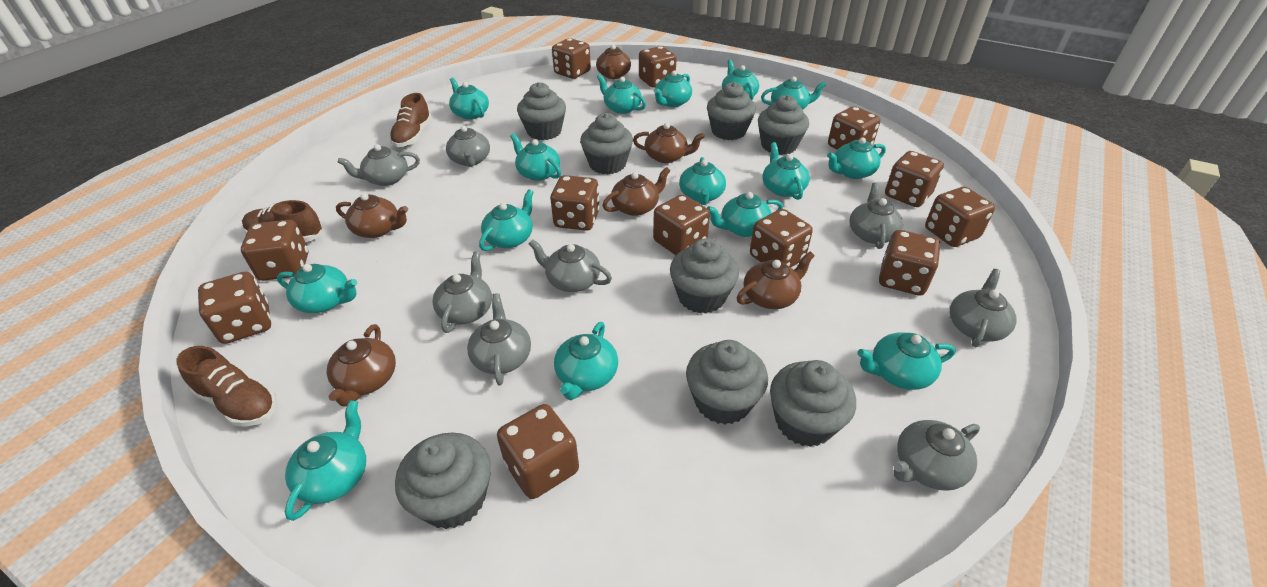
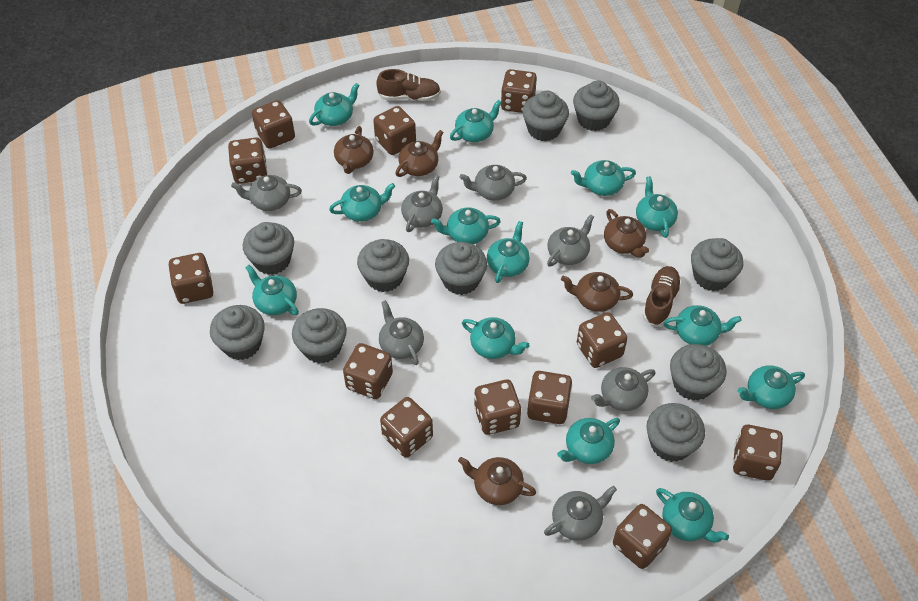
brown shoe: [176,346,277,427] [242,200,323,242] [390,93,432,147] = 3 -> [376,69,441,101] [642,266,682,327] = 2
brown teapot: [327,324,396,406] [336,193,408,238] [596,44,631,79] [602,167,670,216] [633,123,705,163] [737,251,815,309] = 6 -> [334,126,374,174] [395,130,444,177] [458,457,536,505] [561,272,633,312] [604,209,649,258] = 5
grey cupcake: [395,432,491,529] [517,82,566,140] [580,113,633,174] [670,238,739,314] [686,340,768,425] [707,82,756,140] [758,95,809,155] [770,360,856,447] = 8 -> [210,305,265,360] [243,222,294,275] [292,308,347,364] [357,239,409,292] [435,242,487,295] [522,90,569,141] [573,80,620,131] [646,403,705,462] [670,344,727,401] [691,238,743,291] = 10
grey teapot: [338,144,420,186] [432,252,492,333] [446,125,490,167] [467,293,531,386] [529,239,612,292] [850,182,903,249] [894,420,980,491] [950,269,1017,347] = 8 -> [231,175,302,211] [379,300,424,365] [401,175,443,232] [460,165,527,201] [544,486,617,541] [547,214,594,267] [591,367,655,411] = 7
turquoise teapot: [277,264,357,313] [285,400,366,521] [449,77,489,120] [479,189,534,251] [510,133,561,181] [554,322,618,400] [597,74,646,114] [654,70,692,107] [679,157,726,205] [707,192,783,237] [722,59,759,100] [761,76,826,109] [762,142,810,200] [827,137,886,179] [857,332,956,390] = 15 -> [245,265,299,315] [309,83,360,126] [329,183,395,222] [431,207,501,244] [450,100,502,142] [462,317,530,359] [487,221,530,283] [557,418,620,464] [571,160,636,196] [636,176,678,238] [656,488,729,543] [663,305,742,346] [738,365,805,409] = 13

